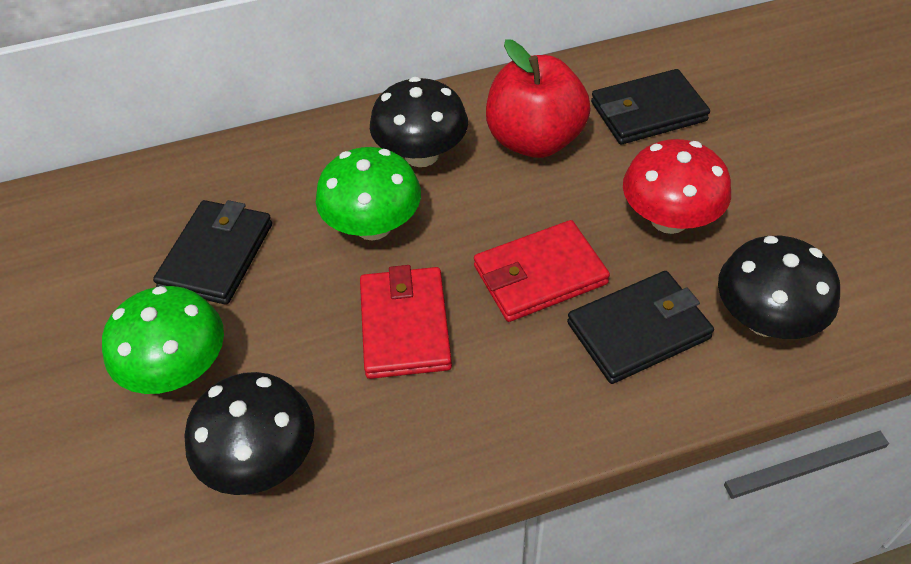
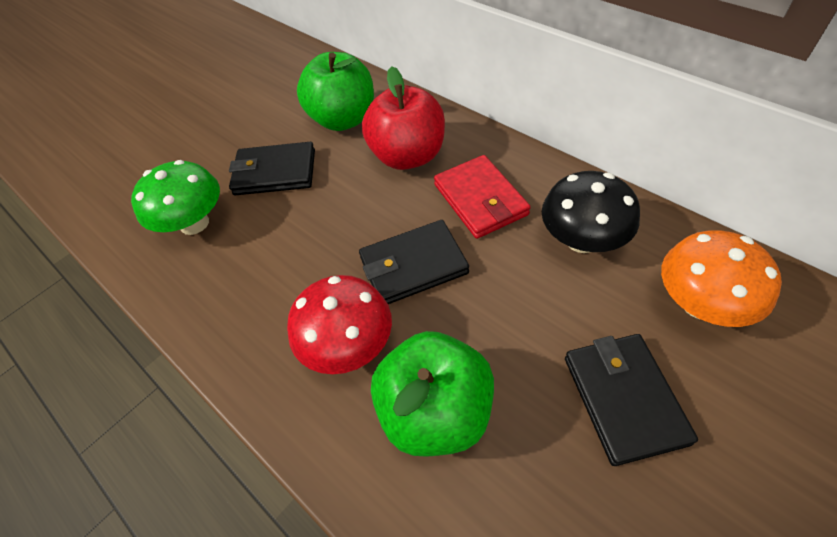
black mushroom: [184,372,315,495] [370,77,468,167] [718,236,840,339] = 3 -> [542,171,640,253] = 1
green apple: none = 0 -> [297,52,374,131] [371,331,494,457] = 2
green mushroom: [102,286,224,394] [316,147,421,240] = 2 -> [131,160,220,235] = 1
orange mushroom: none = 0 -> [661,231,782,327] = 1
red wallet: [360,265,452,379] [474,220,610,322] = 2 -> [434,155,531,239] = 1

